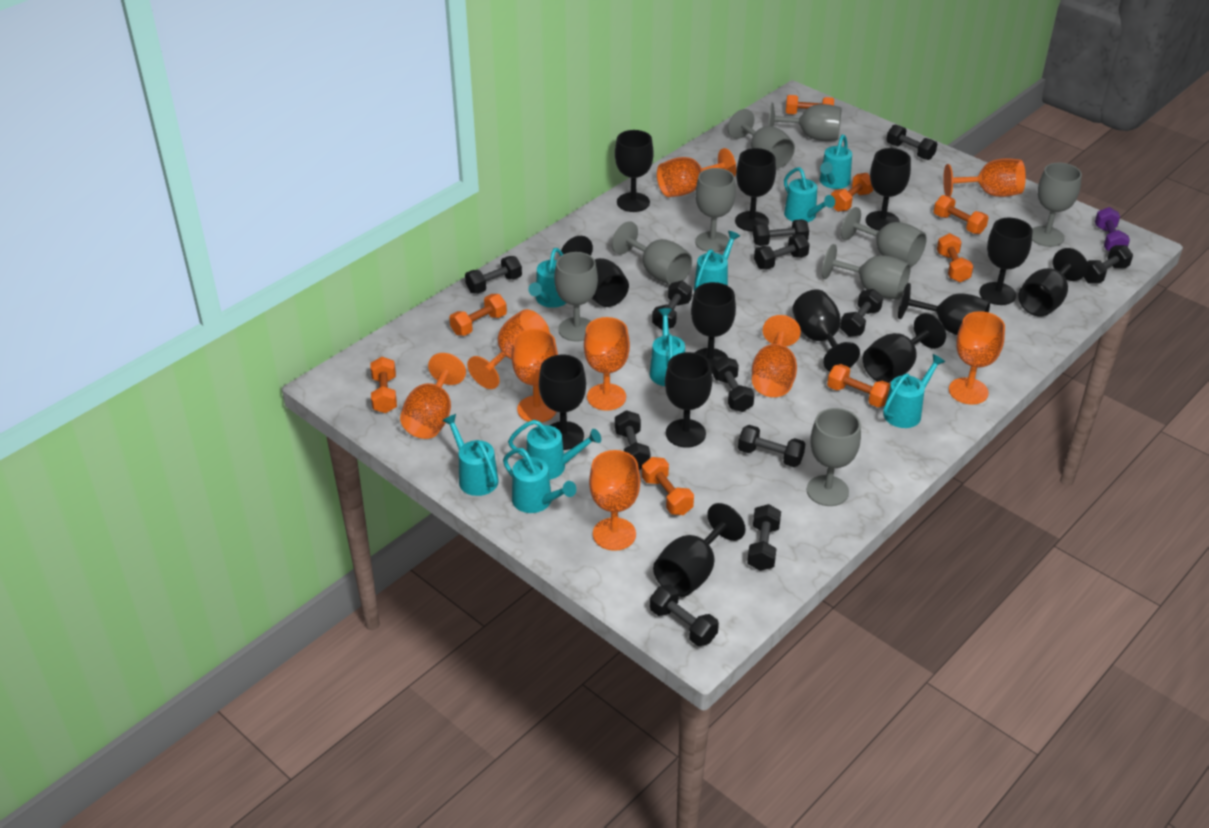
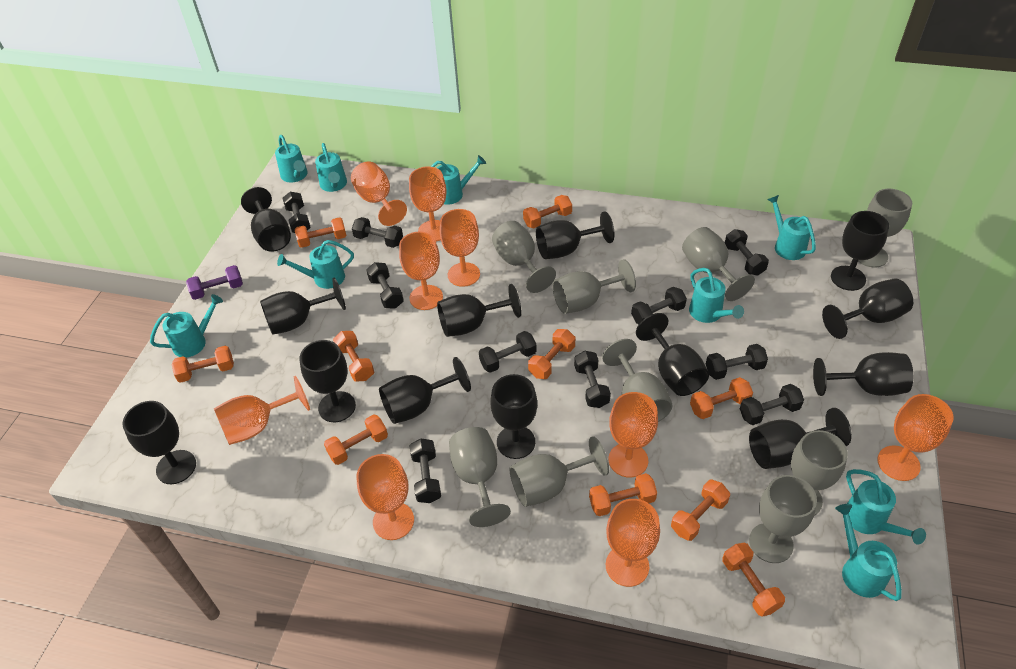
black dumbbell: [465,256,522,294] [615,410,650,470] [650,585,719,646] [652,281,692,330] [713,357,755,412] [738,425,805,467] [747,504,781,571] [753,219,809,246] [754,234,810,269] [840,289,883,337] [886,125,937,160] [1084,245,1133,284] = 12 -> [282,192,311,233] [352,217,403,248] [366,262,404,309] [409,438,441,503] [479,331,537,373] [574,351,611,408] [631,287,687,324] [706,344,768,380] [725,229,769,275] [740,384,804,425] = 10
orange dumbbell: [370,357,397,413] [449,294,507,336] [642,457,694,515] [786,95,834,114] [827,364,891,407] [831,173,873,212] [934,195,989,234] [937,233,973,282] = 8 -> [171,346,234,383] [295,217,346,248] [324,414,388,465] [333,331,374,382] [523,195,572,228] [528,329,575,379] [589,473,657,516] [671,480,730,541] [690,377,753,419] [722,543,785,617] = 10

